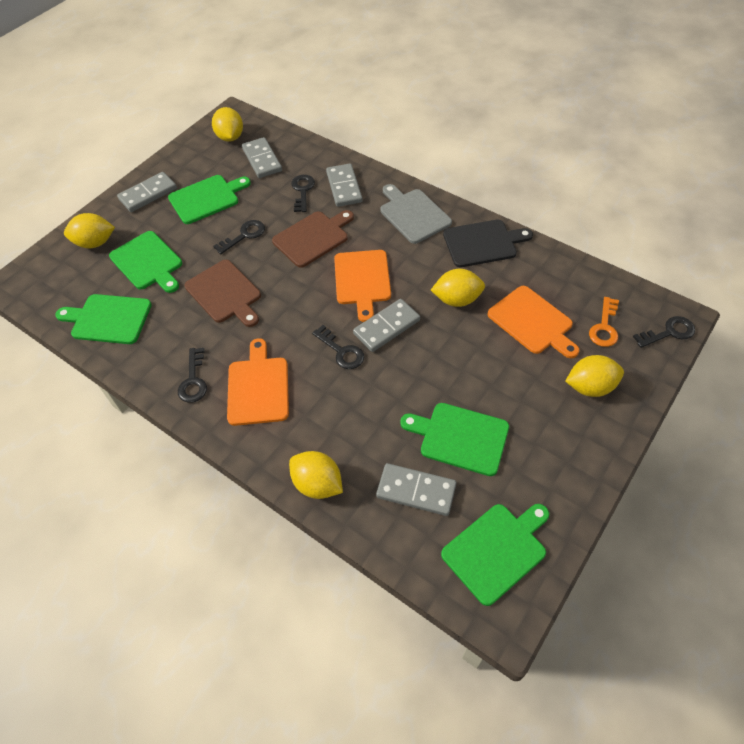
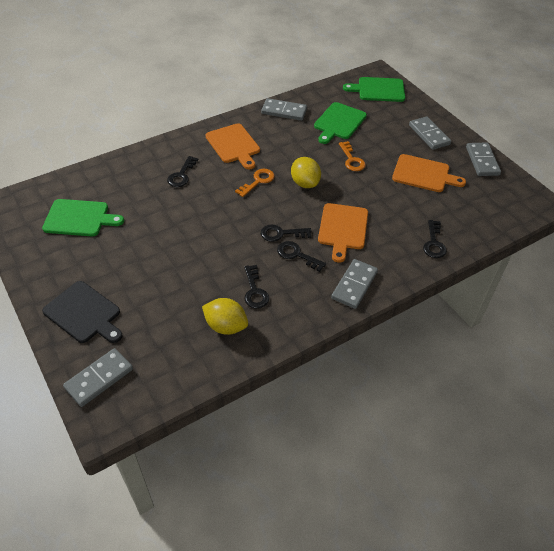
brown cutting board: [185,260,261,327] [272,210,354,268] = 2 -> none = 0
green cutting board: [55,294,152,344] [109,231,182,293] [168,175,251,224] [400,403,509,476] [441,504,549,606] = 5 -> [42,199,124,236] [314,102,367,144] [343,77,405,102] = 3
grey cutting board: [380,184,452,244] = 1 -> none = 0
orange key: [589,297,619,347] = 1 -> [235,169,275,197] [339,141,366,171] = 2
yellow lemon: [64,213,115,248] [212,107,243,142] [289,451,343,499] [431,269,485,307] [565,355,624,397] = 5 -> [202,298,248,335] [291,157,321,188] = 2

